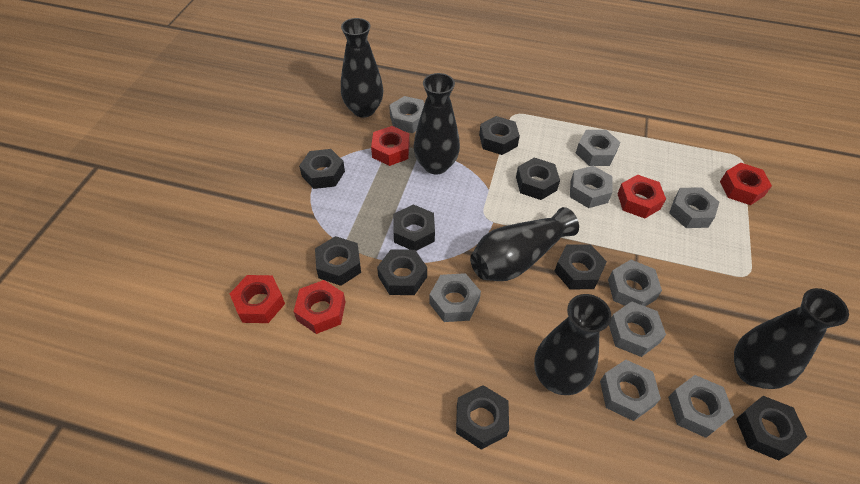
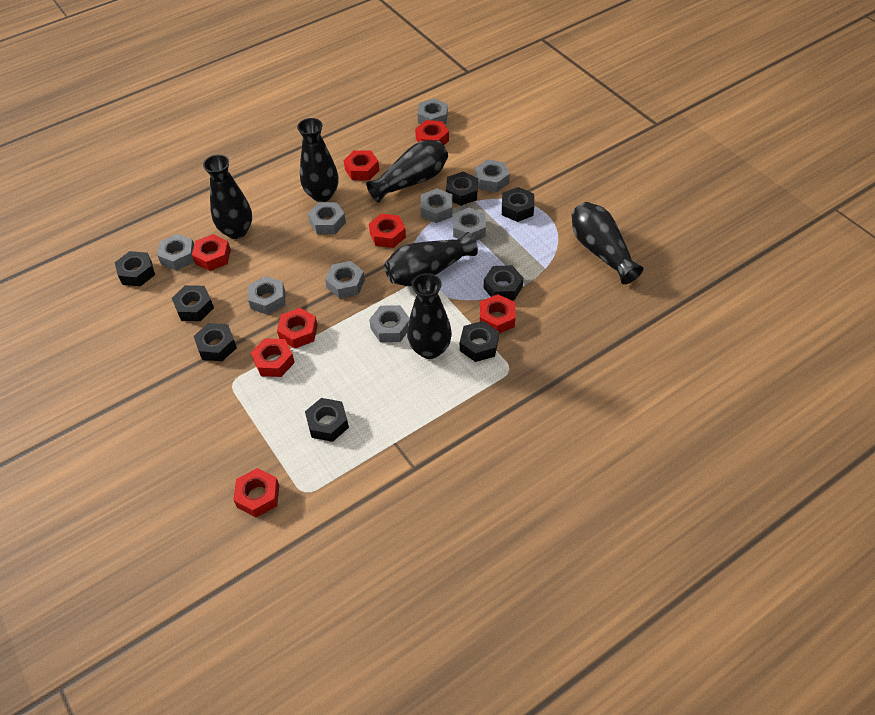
black nut: [299,149,345,189] [315,236,361,286] [377,249,427,295] [393,204,435,251] [456,385,509,450] [479,116,520,155] [516,158,560,200] [554,244,607,289] [736,396,807,461] = 9 -> [115,251,155,286] [172,285,214,321] [194,323,237,361] [305,398,349,442] [446,172,478,206] [460,321,499,362] [484,265,523,300] [502,187,534,222] = 8
black vase: [341,18,383,117] [414,73,460,175] [470,207,579,281] [534,294,612,395] [734,288,849,389] = 5 -> [203,155,252,239] [297,118,338,202] [366,140,448,203] [385,232,478,286] [407,273,452,359] [572,202,643,284] = 6
red nut: [230,275,285,323] [293,280,345,334] [371,126,410,166] [617,175,666,218] [720,163,772,205] = 5 -> [192,234,231,271] [233,468,279,517] [251,338,295,377] [277,308,318,348] [344,150,379,181] [369,214,406,248] [415,120,449,145] [480,294,515,334] = 8

